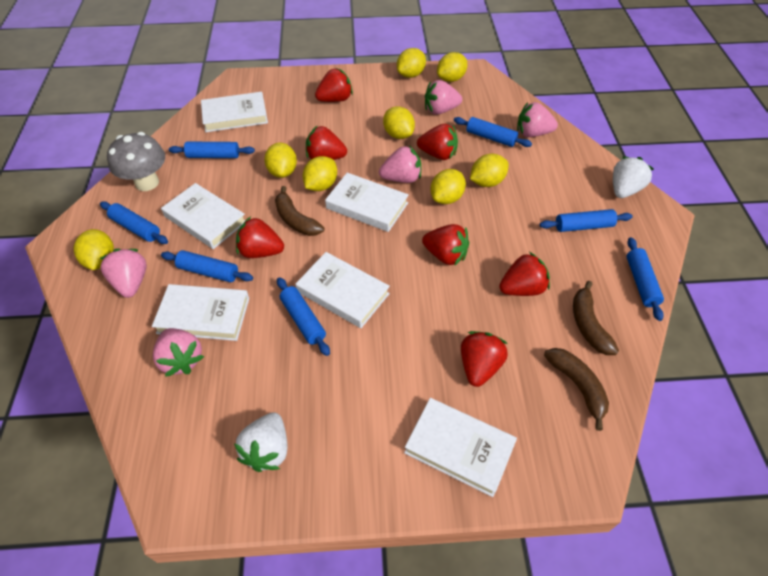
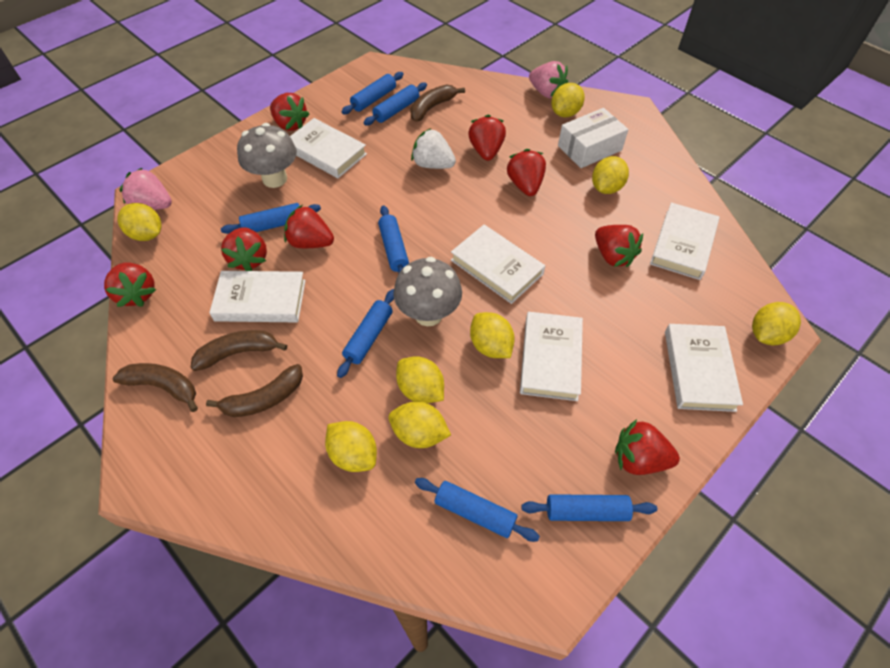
brown banana: [275,186,324,236] [544,348,609,431] [573,281,619,355] = 3 -> [113,363,198,412] [191,330,287,371] [206,364,303,417] [410,85,465,122] = 4
grey mushroom: [107,132,165,191] = 1 -> [237,123,297,188] [393,257,462,326] = 2
pink strawberry: [100,249,147,298] [153,328,204,377] [379,146,421,183] [425,80,462,115] [517,102,558,137] = 5 -> [120,168,172,210] [529,61,568,98] = 2
red strawberry: [236,217,284,258] [306,125,347,160] [315,68,353,102] [417,124,458,160] [422,224,469,266] [461,331,508,387] [499,252,550,296] = 7 -> [104,263,156,307] [221,227,267,271] [270,93,309,131] [284,205,334,248] [468,115,506,161] [507,149,546,196] [595,225,643,267] [615,419,680,475] = 8
white box: none = 0 -> [558,108,628,168] = 1
white strawberry: [234,412,288,472] [613,156,654,198] = 2 -> [411,128,456,169] = 1

